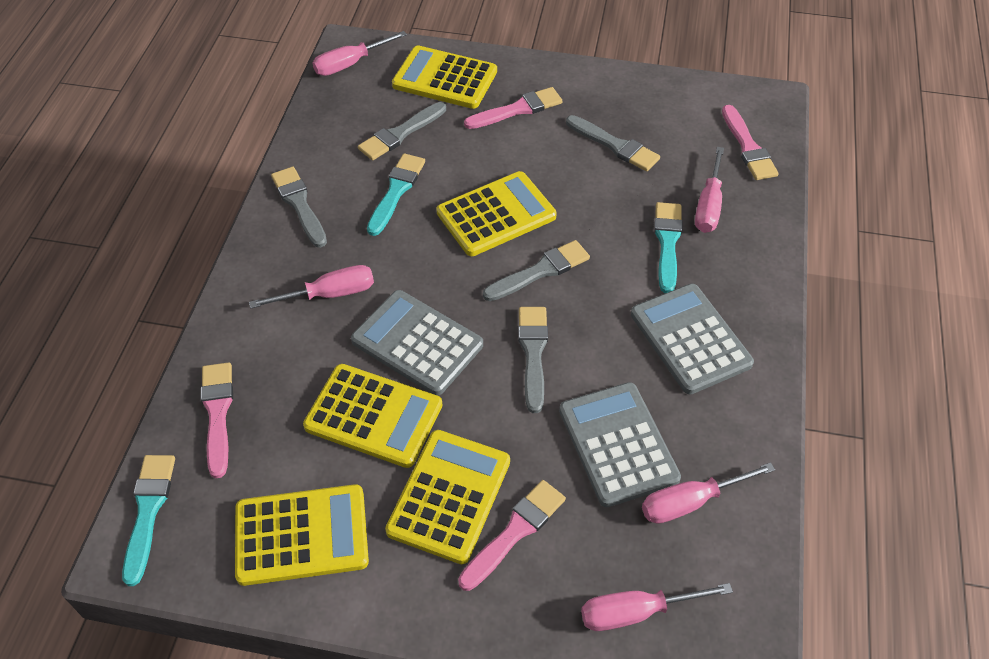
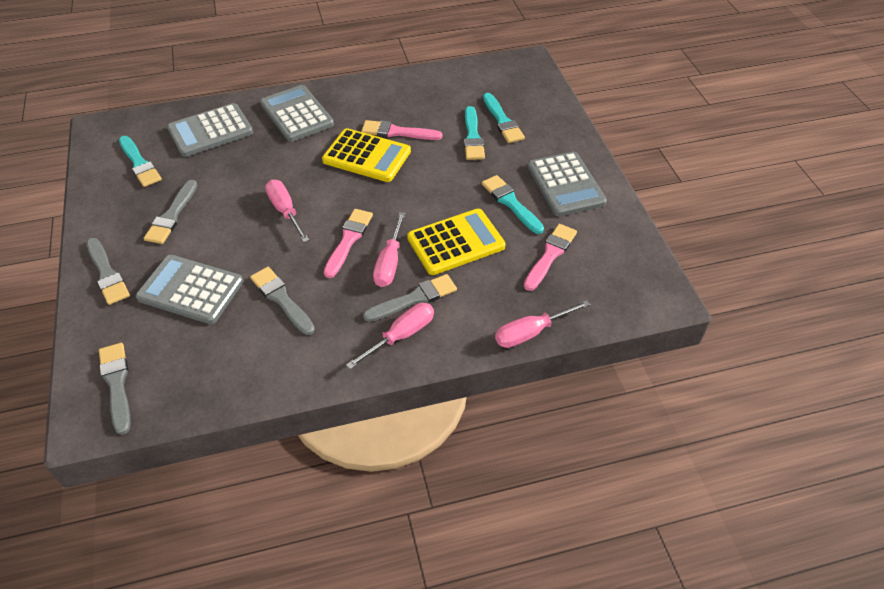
grey calculator: [351,290,483,396] [559,382,681,507] [631,284,754,395] = 3 -> [136,255,243,324] [167,103,253,157] [260,85,334,142] [528,152,607,216] = 4
pink brush: [201,362,233,479] [458,480,566,591] [464,87,562,129] [722,105,779,180] = 4 -> [324,209,373,278] [361,120,442,140] [524,224,577,291] = 3
pink screwdriver: [249,265,374,309] [313,31,407,76] [581,583,733,631] [642,462,775,524] [695,147,724,233] = 5 -> [265,179,310,243] [346,303,434,369] [373,212,405,287] [495,300,590,348] = 4
turquoise brush: [122,455,175,586] [367,153,425,236] [654,202,683,293] = 3 -> [119,136,162,187] [464,106,485,160] [482,175,544,234] [483,93,525,143] = 4
yellow calculator: [235,484,369,586] [303,364,442,468] [385,430,510,564] [392,45,497,109] [437,171,557,256] = 5 -> [322,128,411,182] [407,209,506,275] = 2

